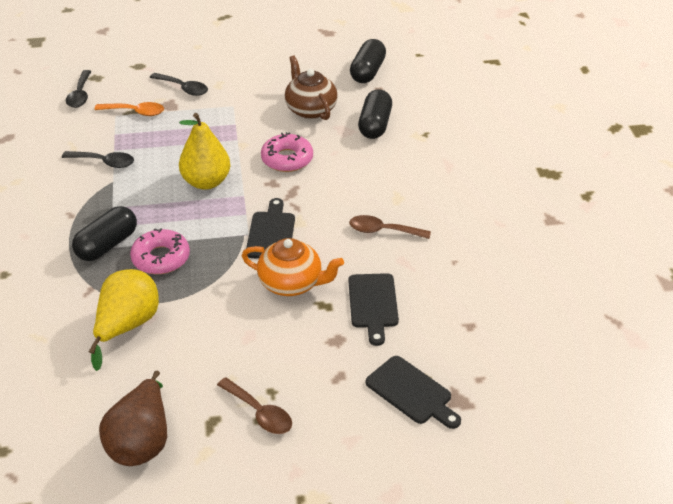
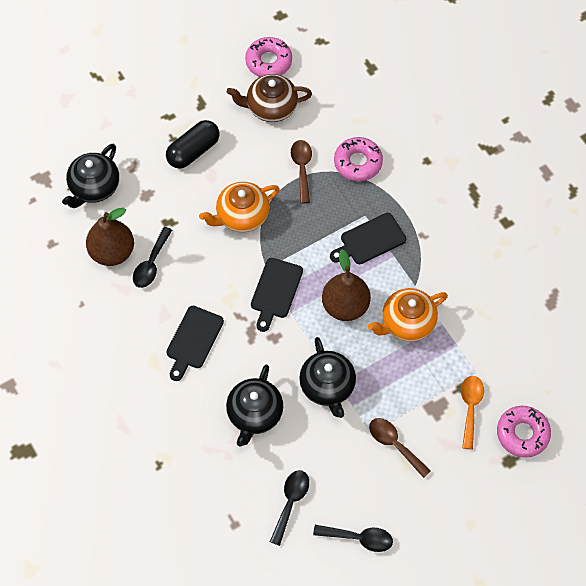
black capsule: [72,206,137,261] [350,39,386,83] [358,89,392,139] = 3 -> [166,120,220,169] = 1
black teapot: none = 0 -> [62,144,119,208] [226,364,283,447] [299,337,356,418] = 3
brown pear: [99,371,167,466] = 1 -> [86,208,134,266] [322,249,371,321] = 2
orange teapot: [242,238,344,296] = 1 -> [199,182,280,232] [368,288,448,342] = 2
pink donut: [130,228,190,274] [261,132,313,172] = 2 -> [245,37,292,77] [334,137,383,181] [497,406,551,458] = 3
yellow pear: [89,269,159,371] [179,113,230,190] = 2 -> none = 0

